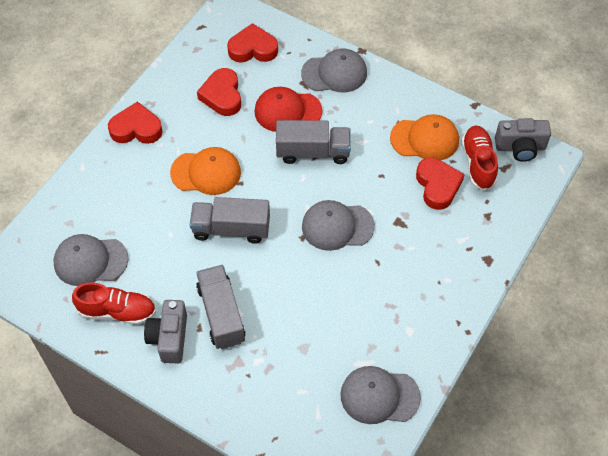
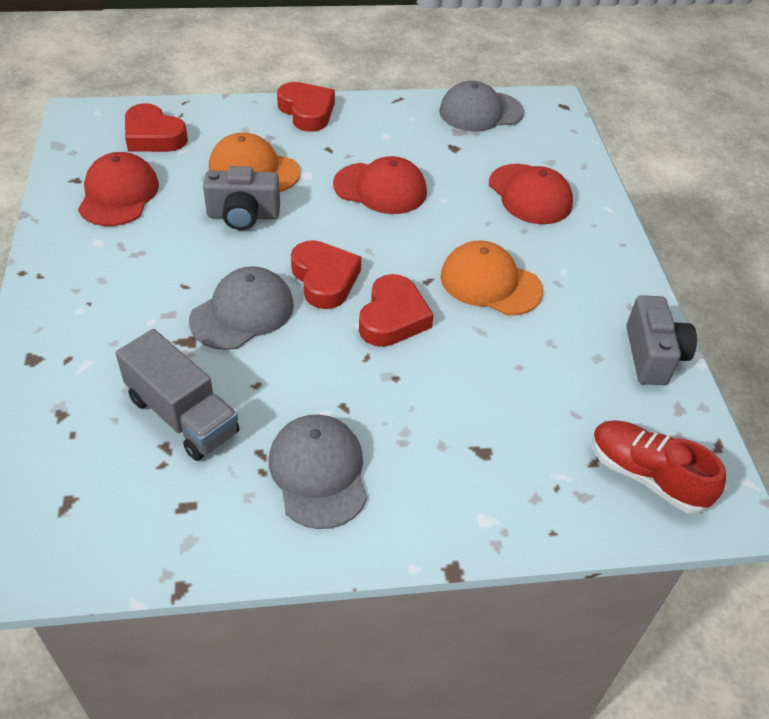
grey cap: [54,234,129,286] [301,49,367,92] [302,200,375,251] [340,366,421,424] = 4 -> [189,266,294,350] [269,414,367,529] [439,81,524,131] = 3
grey truck: [190,197,270,244] [196,265,245,349] [276,120,351,164] = 3 -> [116,329,240,461] = 1
red cap: [255,87,323,132] = 1 -> [78,152,159,226] [333,156,427,214] [489,164,573,224] = 3
red shoe: [72,283,156,325] [461,126,498,191] = 2 -> [592,421,726,514] = 1

